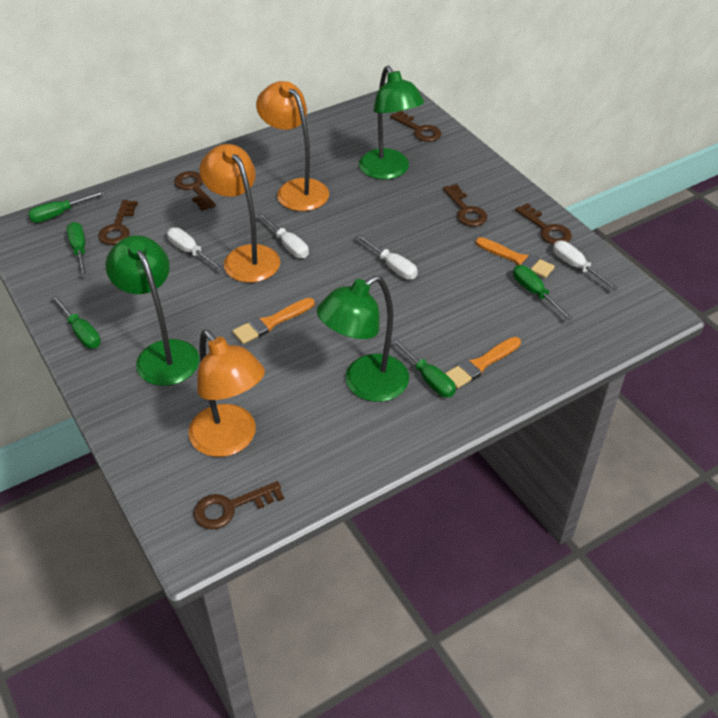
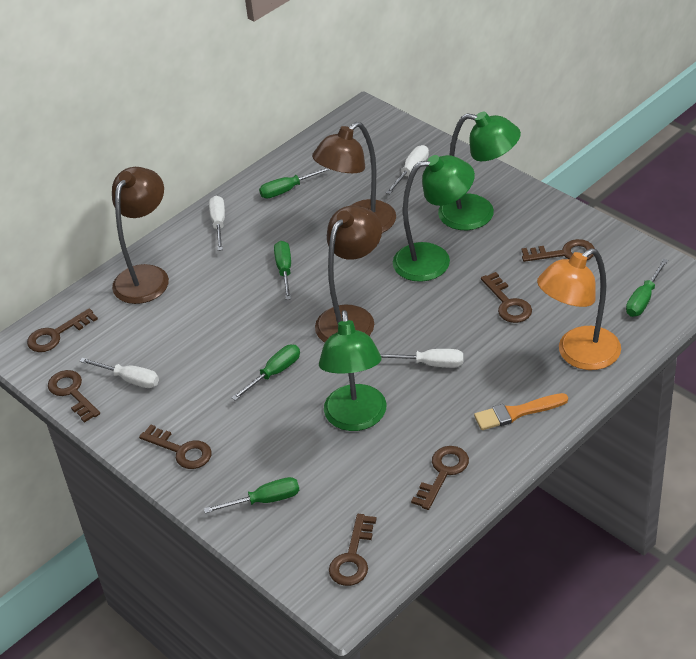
brown key: [98,200,138,245] [174,171,216,211] [193,481,284,529] [390,111,442,142] [443,184,487,226] [515,203,572,245] = 6 -> [27,308,98,352] [48,370,100,423] [139,425,212,469] [329,514,377,586] [411,446,469,510] [481,272,532,323] [522,239,595,262] = 7
brown lamp: none = 0 -> [112,167,169,304] [312,122,396,233] [315,206,382,342] = 3
orange brush: [232,298,315,344] [445,337,521,389] [476,237,555,278] = 3 -> [474,393,568,430] = 1
orange lamp: [188,330,265,457] [199,144,280,283] [256,81,329,211] = 3 -> [537,248,621,370] = 1

